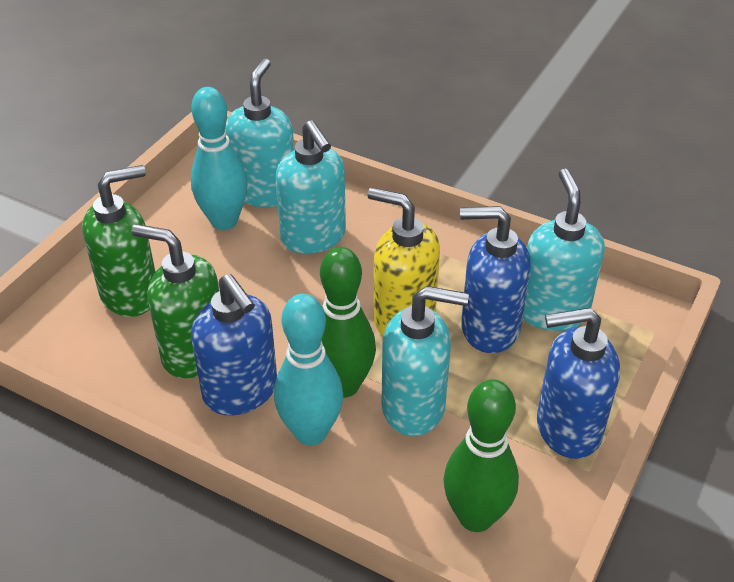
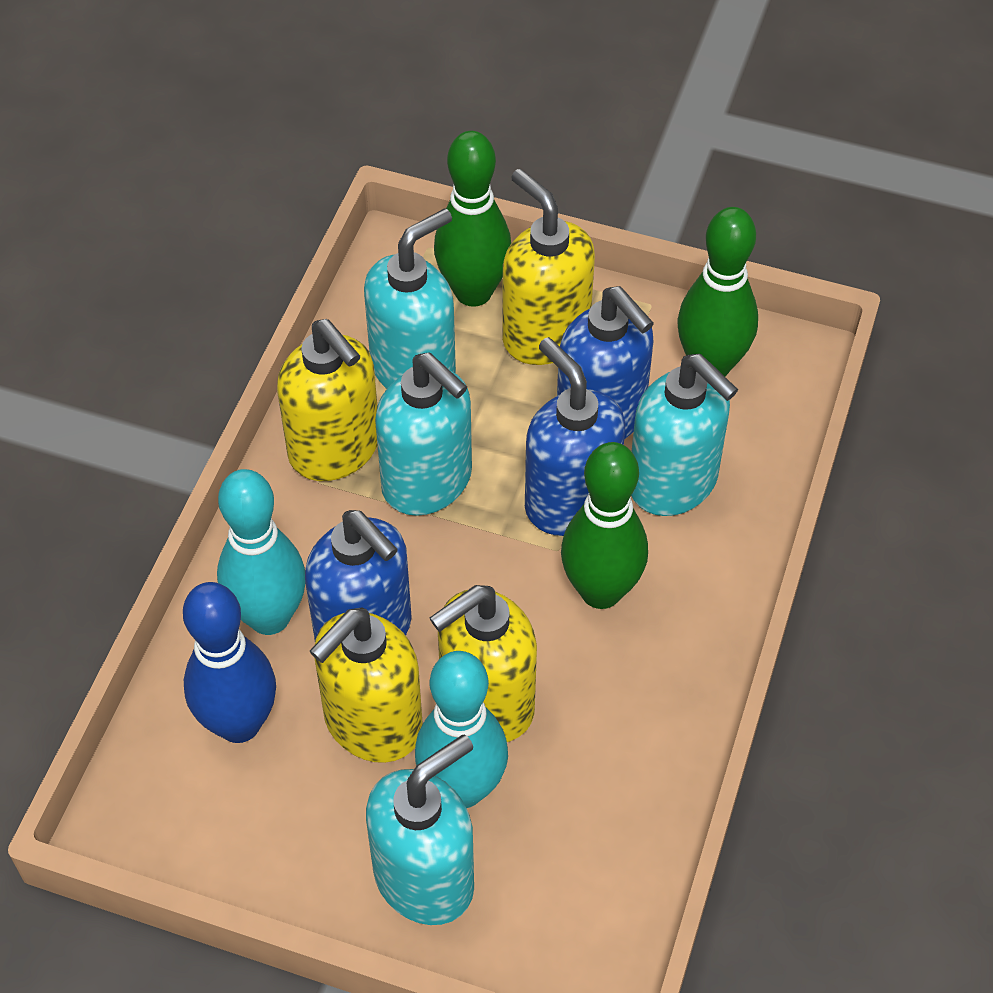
blue bowling pin: none = 0 -> [183,582,276,743] = 1
green bowling pin: [320,247,376,398] [443,379,519,532] = 2 -> [434,131,511,307] [561,442,648,609] [677,207,758,376] = 3
green soap dispenser: [82,165,155,317] [132,224,219,378] = 2 -> none = 0
yellow soap dispenser: [368,187,440,336] = 1 -> [277,319,378,481] [310,608,423,763] [430,585,537,742] [502,169,595,365] = 4

